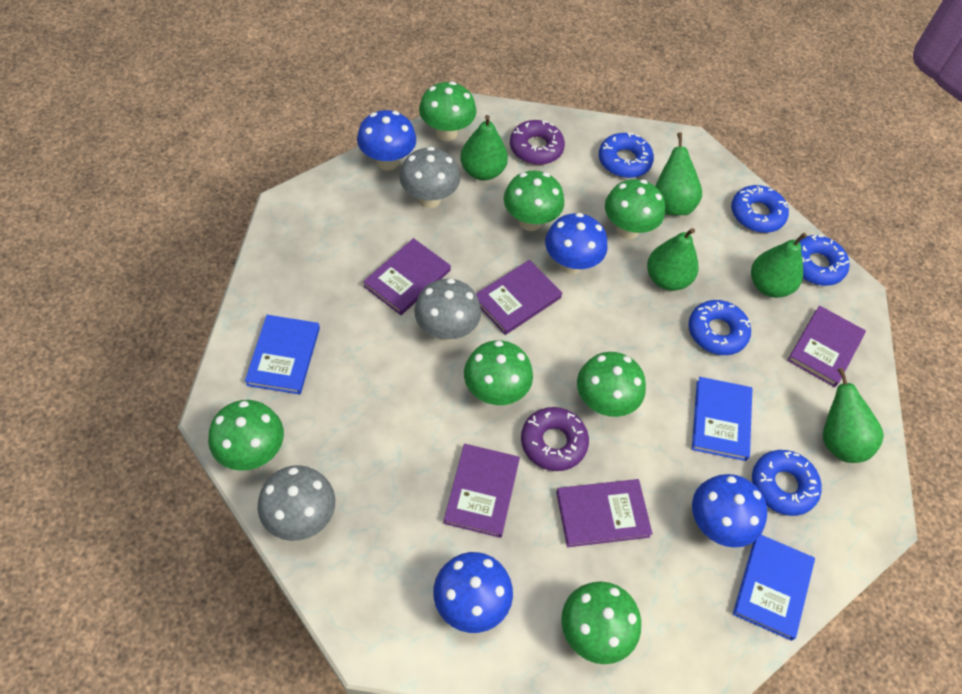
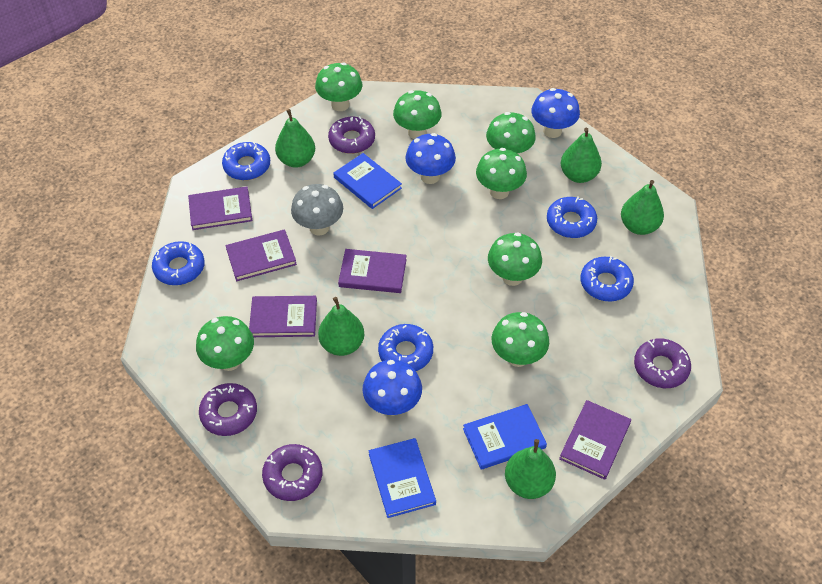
blue mushroom: [357,110,416,170] [433,552,513,633] [545,213,608,274] [692,474,767,548] = 4 -> [362,360,422,415] [405,133,456,184] [531,88,580,138] = 3
grey mushroom: [258,465,335,541] [399,147,460,208] [414,278,481,342] = 3 -> [291,184,343,236] = 1
purple donut: [510,120,565,165] [521,407,589,471] = 2 -> [199,383,257,436] [262,444,323,501] [328,116,375,154] [634,338,691,388] = 4

